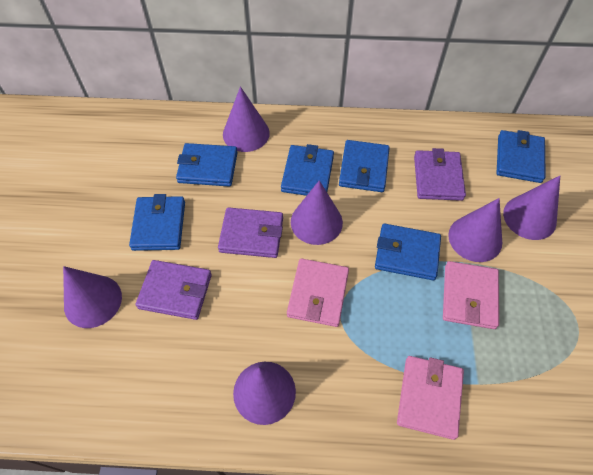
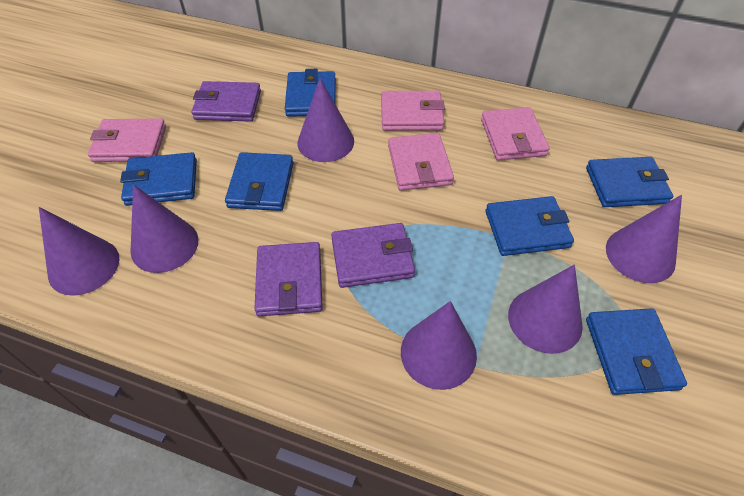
pink wallet: [287,258,349,327] [397,356,464,440] [443,261,499,329] = 3 -> [88,119,166,162] [381,91,445,131] [388,133,454,191] [481,107,550,160] = 4

